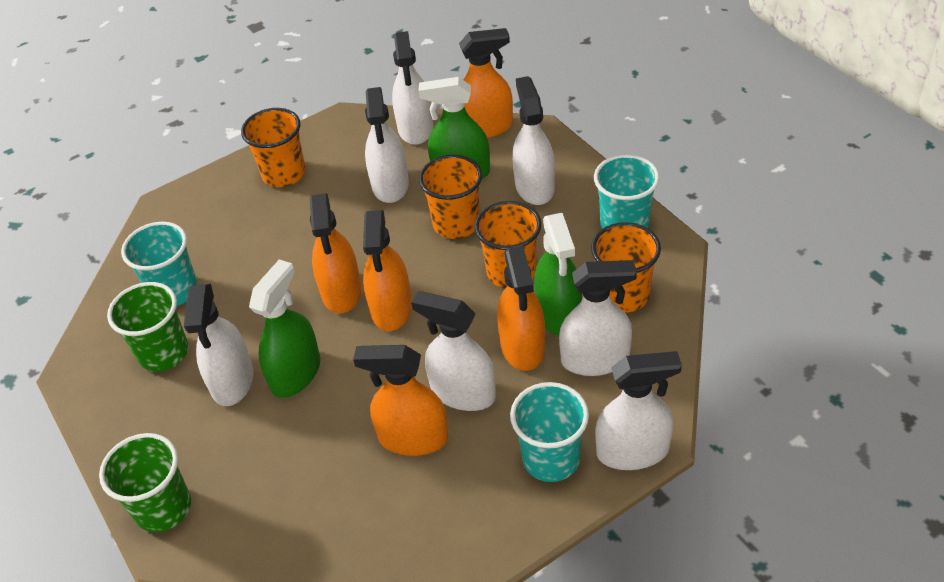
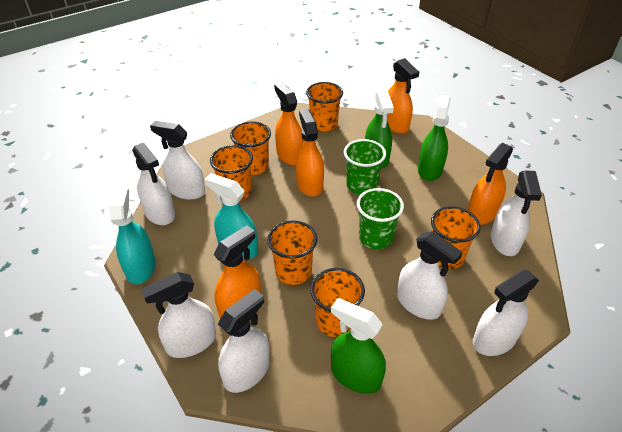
orange cup: [241,108,306,187] [419,155,482,239] [474,201,542,288] [591,222,661,313] = 4 -> [210,145,253,201] [230,121,271,175] [267,220,317,285] [306,82,343,131] [310,268,365,337] [431,206,480,269] = 6
turquoise cup: [121,222,198,306] [510,382,589,482] [594,154,660,229] = 3 -> none = 0
turquoise spray bottle: none = 0 -> [109,186,156,284] [205,173,258,260] = 2

